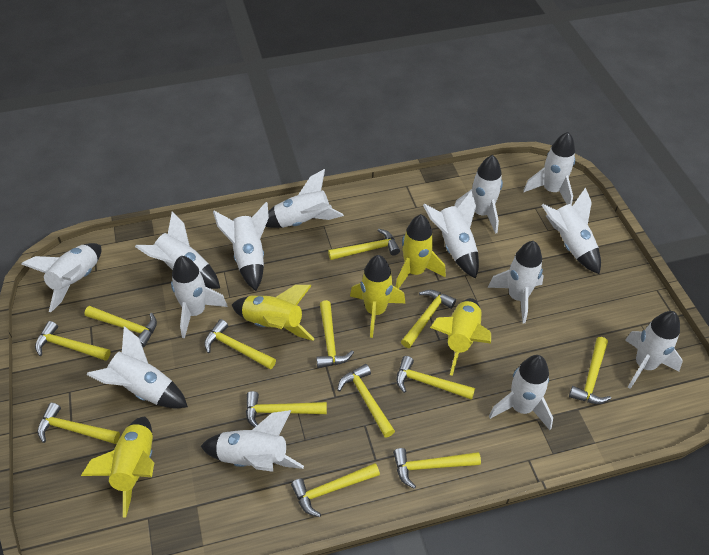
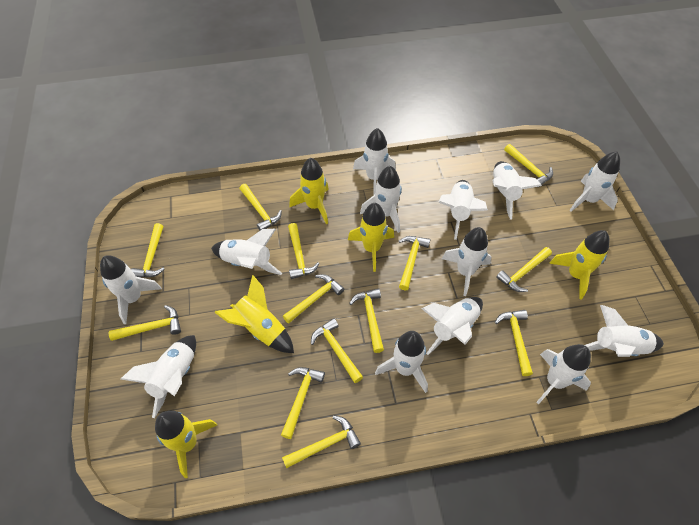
white rocket: [21,243,101,312] [86,326,188,408] [135,212,220,289] [171,256,228,338] [201,410,304,472] [213,202,269,291] [265,169,344,228] [423,191,479,278] [454,155,503,234] [488,241,544,323] [489,355,553,430] [523,132,575,205] [542,187,601,274] [625,311,683,389] = 14 -> [100,255,162,324] [120,335,196,418] [211,229,282,275] [353,128,396,195] [360,166,402,233] [375,331,428,393] [421,297,483,355] [438,180,488,240] [442,227,491,296] [492,161,542,220] [536,344,591,405] [569,151,620,212] [585,305,664,357] = 13

